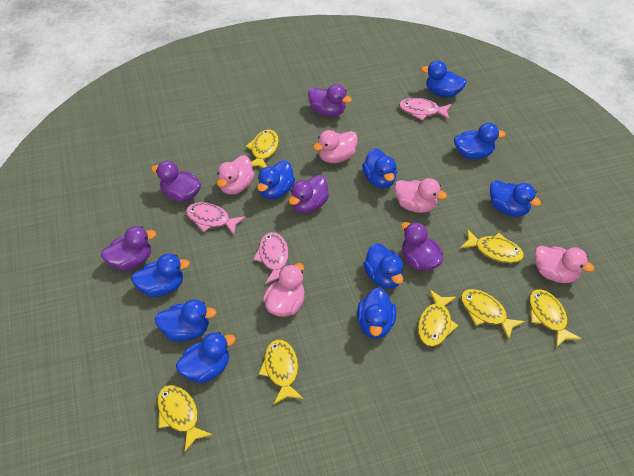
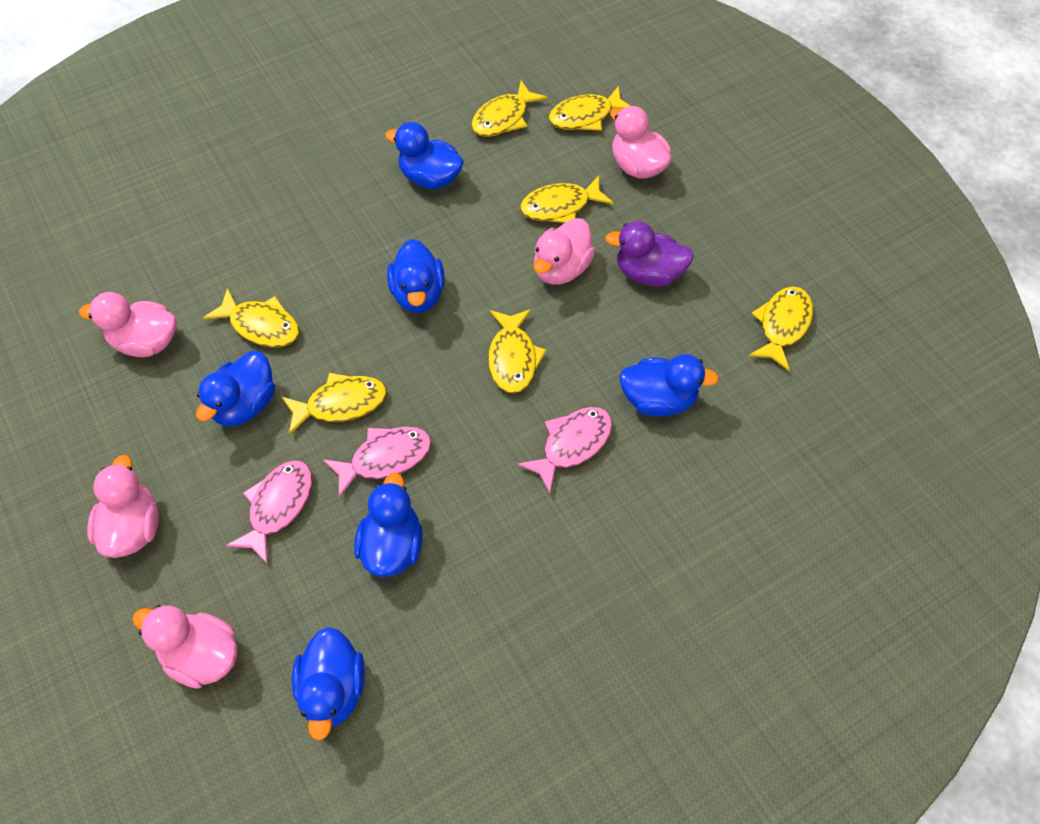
blue duck: [131,254,190,297] [155,299,217,342] [176,332,236,383] [257,160,295,199] [357,288,396,339] [362,148,397,188] [363,243,403,289] [421,61,467,97] [454,123,506,159] [490,180,541,217] = 10 -> [196,351,275,427] [292,627,365,740] [354,473,423,577] [385,122,464,189] [387,239,445,313] [619,354,719,417] = 6
purple duck: [101,226,156,271] [151,161,201,202] [289,175,329,213] [308,84,352,117] [401,222,443,271] = 5 -> [605,221,694,287] = 1

